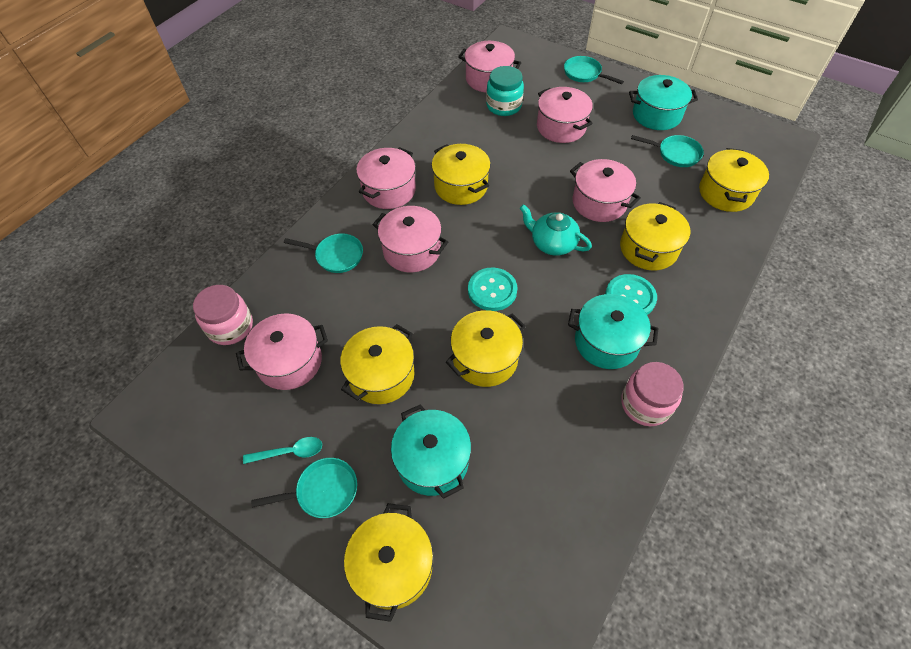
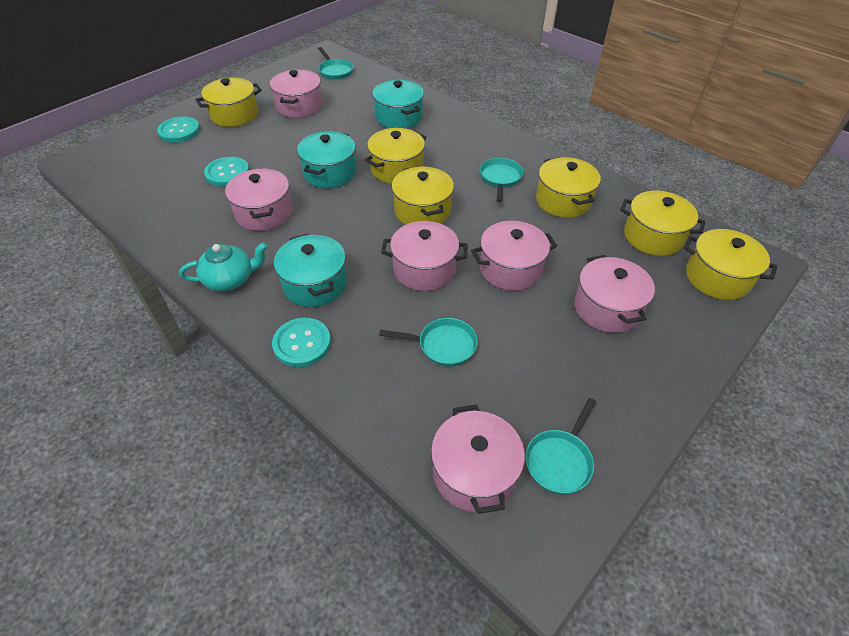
pink jar: [193,285,253,345] [621,362,684,426] = 2 -> none = 0
turquoise button: [468,267,518,311] [605,274,657,315] = 2 -> [157,117,200,143] [204,157,249,187] [272,318,331,367] = 3
turquoise jar: [486,66,524,116] = 1 -> none = 0
turquoise spoon: [243,437,322,464] = 1 -> none = 0

